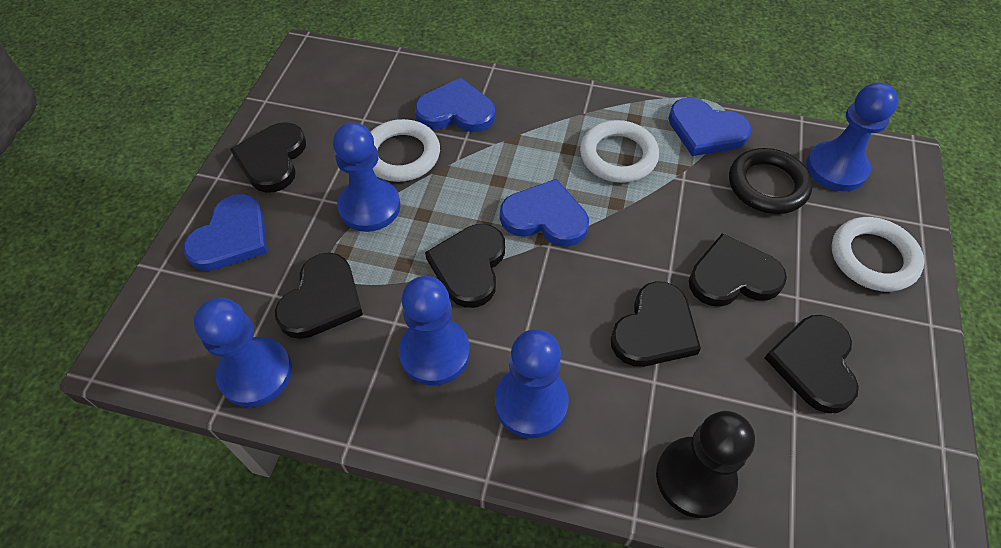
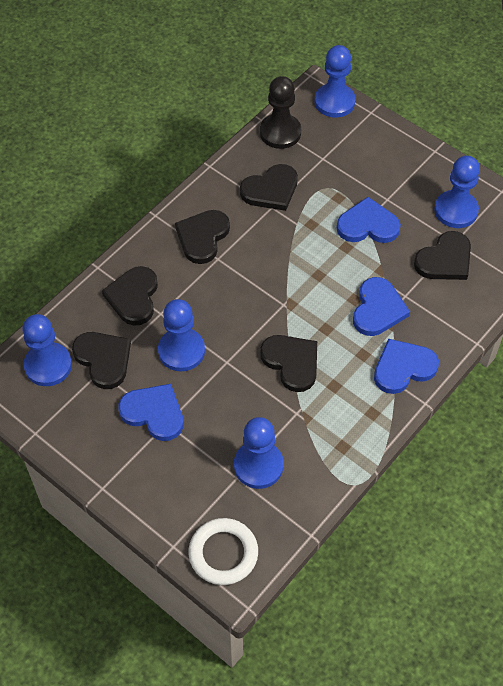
black ring: [729,148,813,214] = 1 -> none = 0
white ring: [370,119,440,182] [580,120,659,183] [832,217,924,292] = 3 -> [189,518,258,585] = 1

